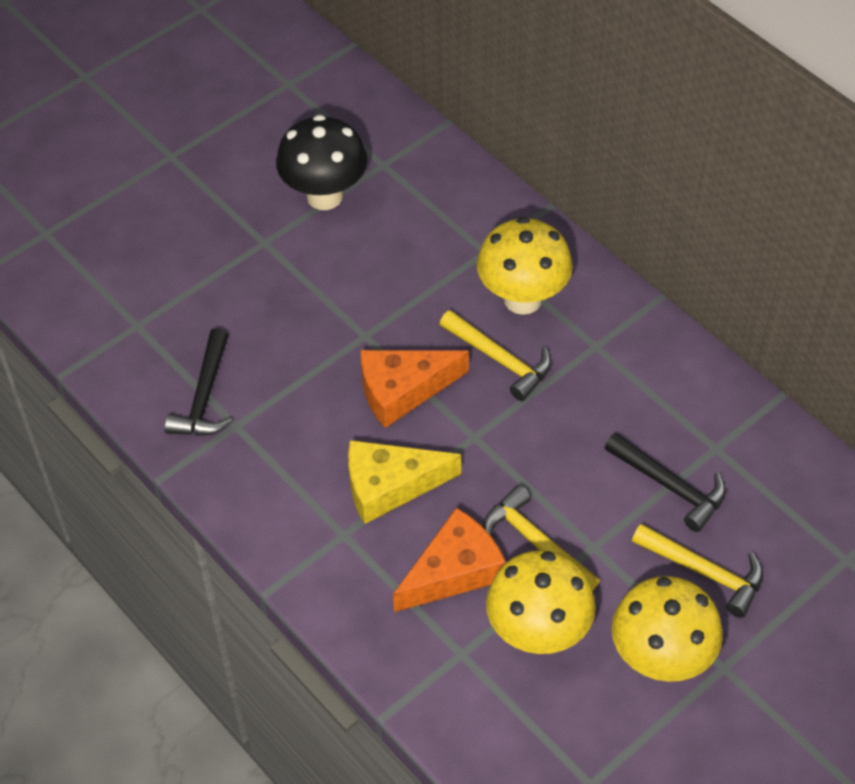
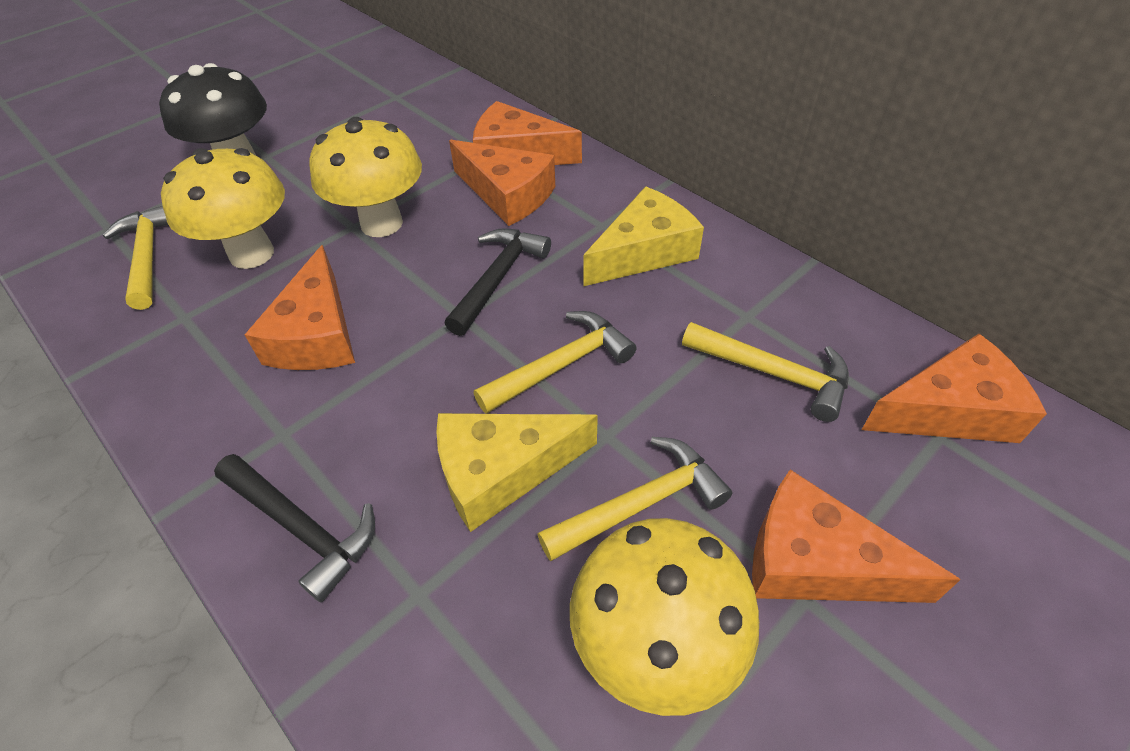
orange cheese: [361,350,469,428] [393,507,506,612] = 2 -> [245,245,355,370] [449,140,555,226] [473,101,582,165] [752,469,961,603] [862,334,1047,443] = 5
yellow cheese: [348,440,461,524] = 1 -> [436,413,598,532] [584,187,704,286] = 2
yellow hammer: [440,310,551,401] [483,485,600,590] [632,524,763,618] = 3 -> [102,206,168,310] [474,311,637,414] [537,437,732,561] [682,322,849,422] = 4

